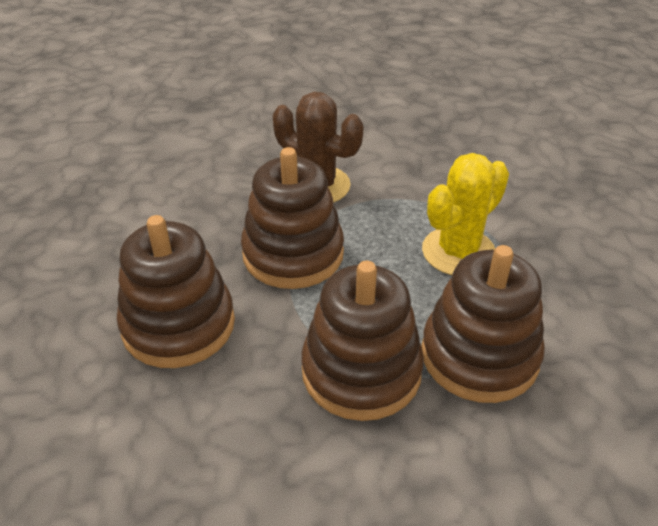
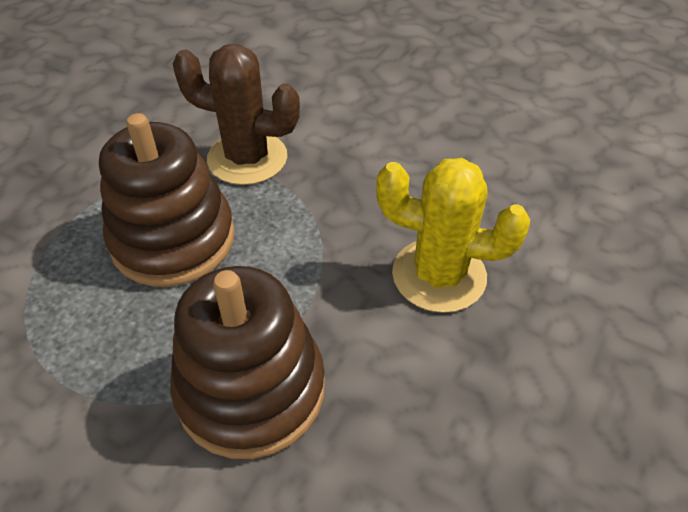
brown stacking toy: [117,215,235,368] [241,147,344,289] [301,261,424,421] [421,245,545,403] = 4 -> [99,113,235,287] [170,266,325,459] = 2

